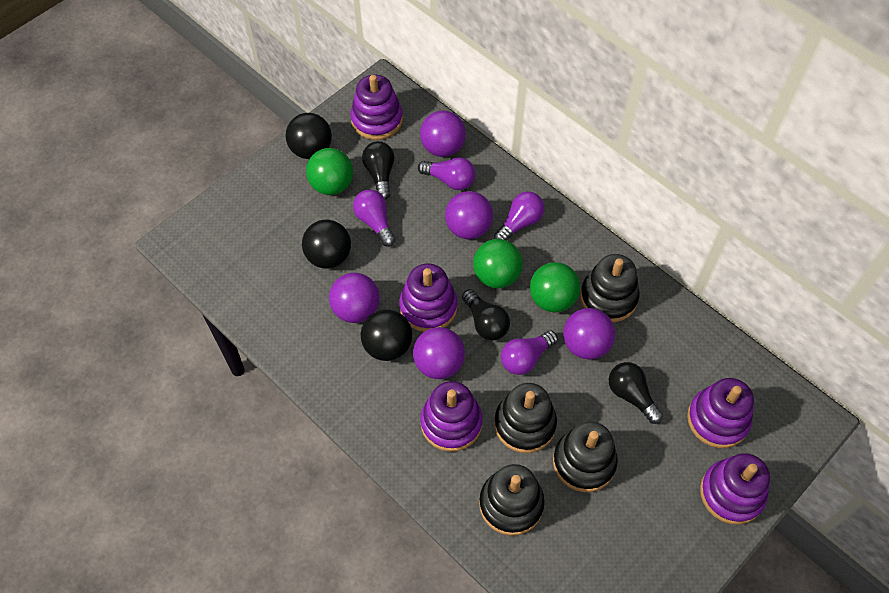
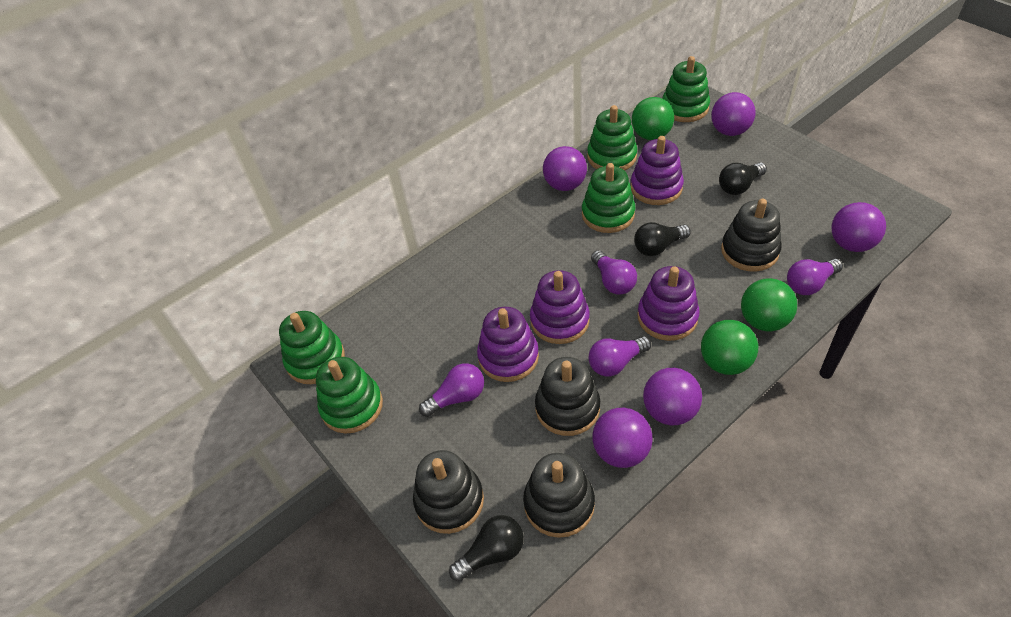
black ball: [286,113,332,159] [302,220,351,269] [361,309,412,361] = 3 -> none = 0
green stacking toy: none = 0 -> [279,311,345,384] [316,357,383,434] [582,163,635,233] [587,105,637,171] [662,56,710,122] = 5
purple stacking toy: [350,75,403,140] [399,263,457,332] [420,381,483,452] [687,378,754,448] [700,453,770,525] = 5 -> [477,307,539,382] [530,270,590,344] [631,136,684,205] [637,266,699,341] = 4

